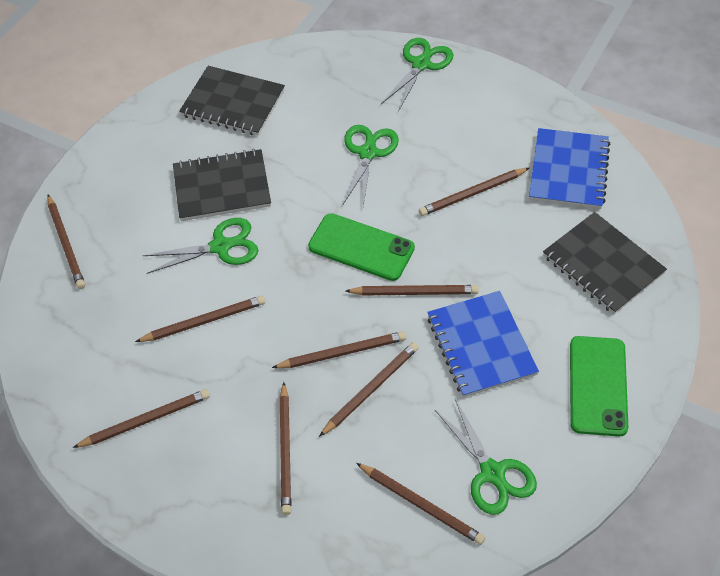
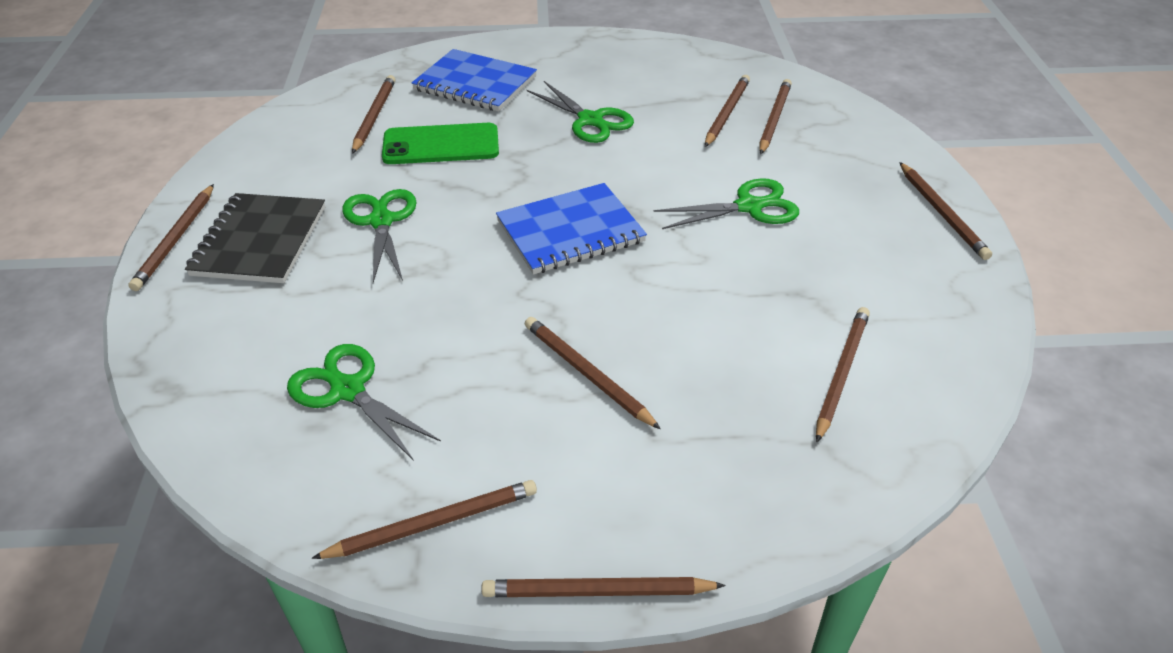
black notebook: [173,149,271,221] [179,66,285,136] [543,212,667,314] = 3 -> [185,193,325,283] = 1
green phone: [308,213,415,281] [570,336,628,437] = 2 -> [382,123,499,164] = 1

